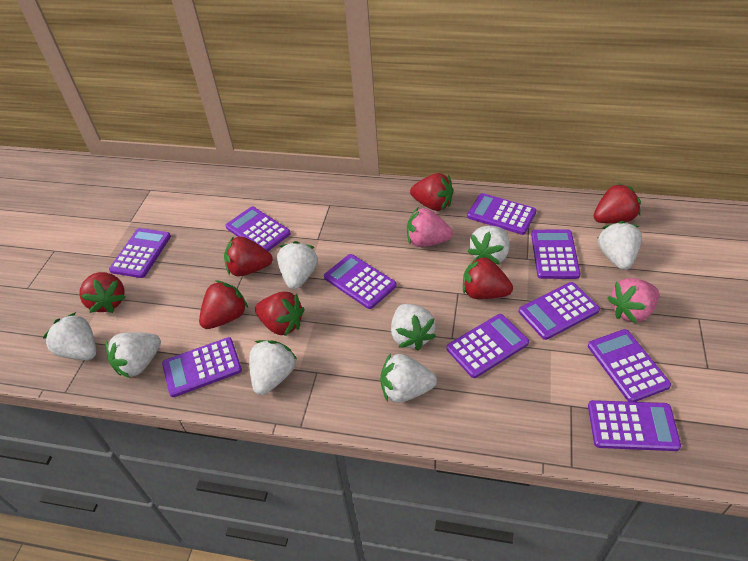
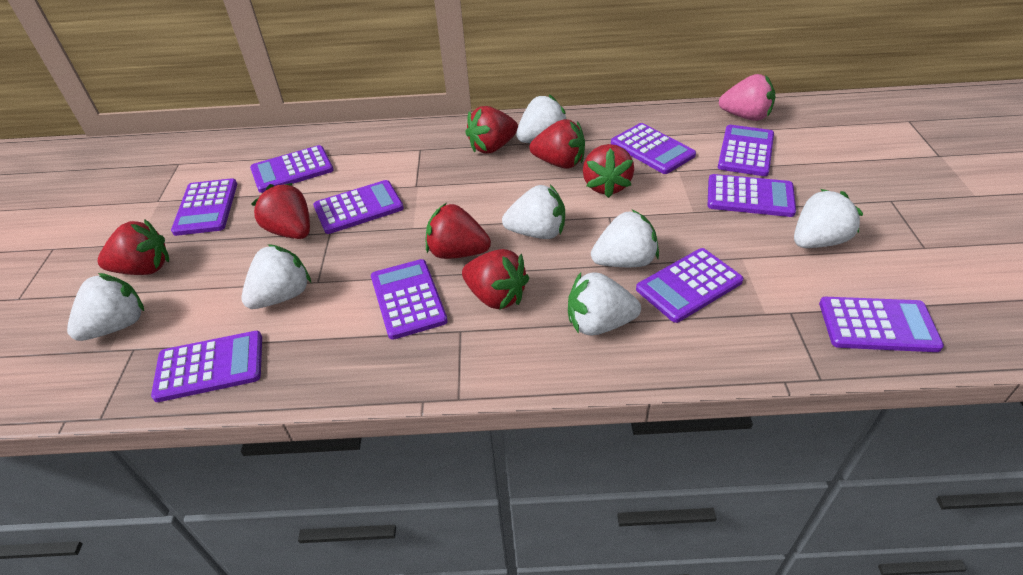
pink strawberry: [407,208,453,247] [608,278,659,323] = 2 -> [719,74,775,121] = 1
white strawberry: [43,312,96,360] [106,332,161,379] [249,340,297,395] [277,241,318,289] [380,353,437,403] [391,304,436,351] [467,226,510,265] [598,221,642,270] = 8 -> [67,273,144,341] [241,244,311,309] [502,185,565,239] [516,94,566,143] [568,272,641,336] [591,210,659,267] [794,189,863,248] = 7

